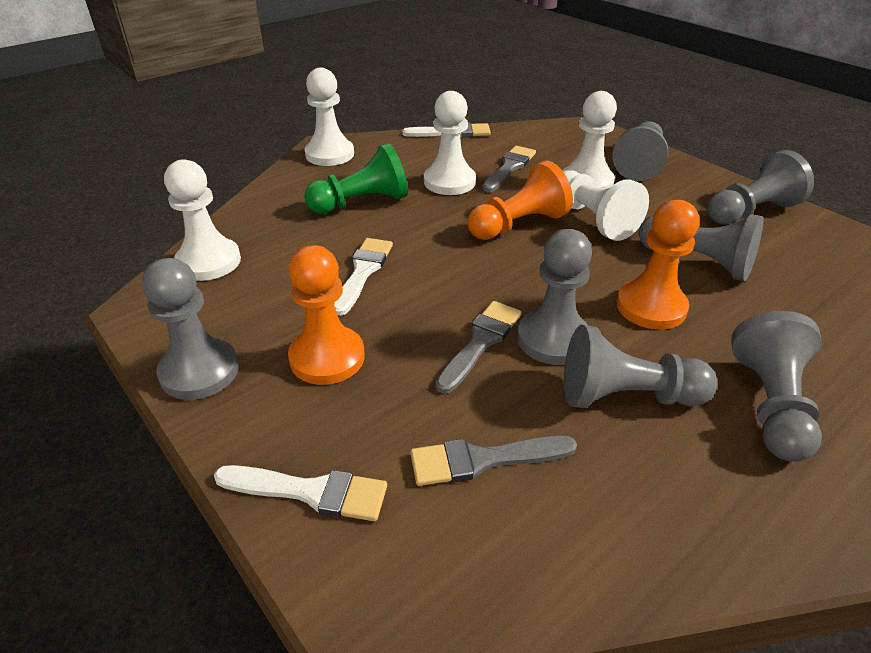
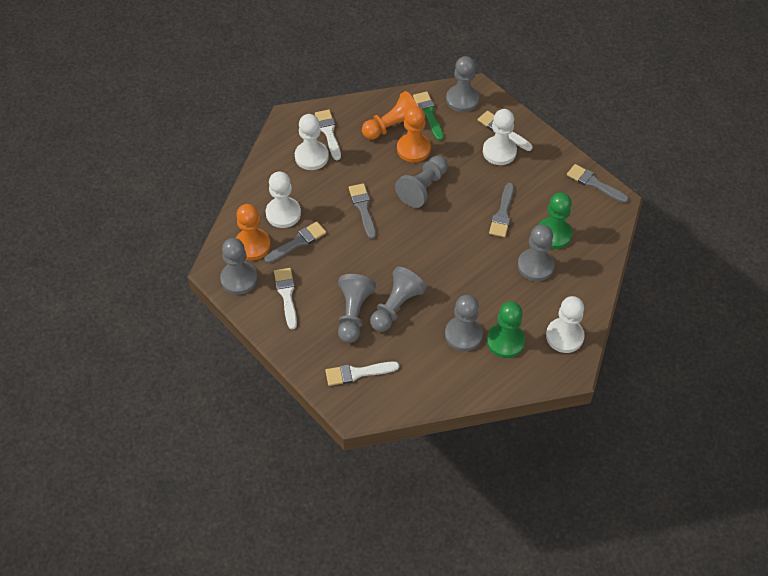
green brush: none = 0 -> [413,91,444,141] = 1
green pawn: [304,143,408,214] = 1 -> [487,301,525,358] [538,193,572,249] = 2
grey brush: [410,435,577,486] [436,301,522,394] [482,146,536,192] = 3 -> [264,221,326,263] [349,183,376,239] [489,183,514,237] [567,164,628,203] = 4
white brush: [214,465,387,521] [334,238,393,316] [402,122,491,137] = 3 -> [274,268,297,329] [315,109,341,160] [325,362,399,386] [478,111,533,151] = 4
white pawn: [164,159,241,281] [305,68,354,166] [424,91,476,195] [562,91,617,188] [563,171,649,241] = 5 -> [266,171,301,228] [295,114,329,170] [483,109,517,165] [546,296,585,353] = 4

